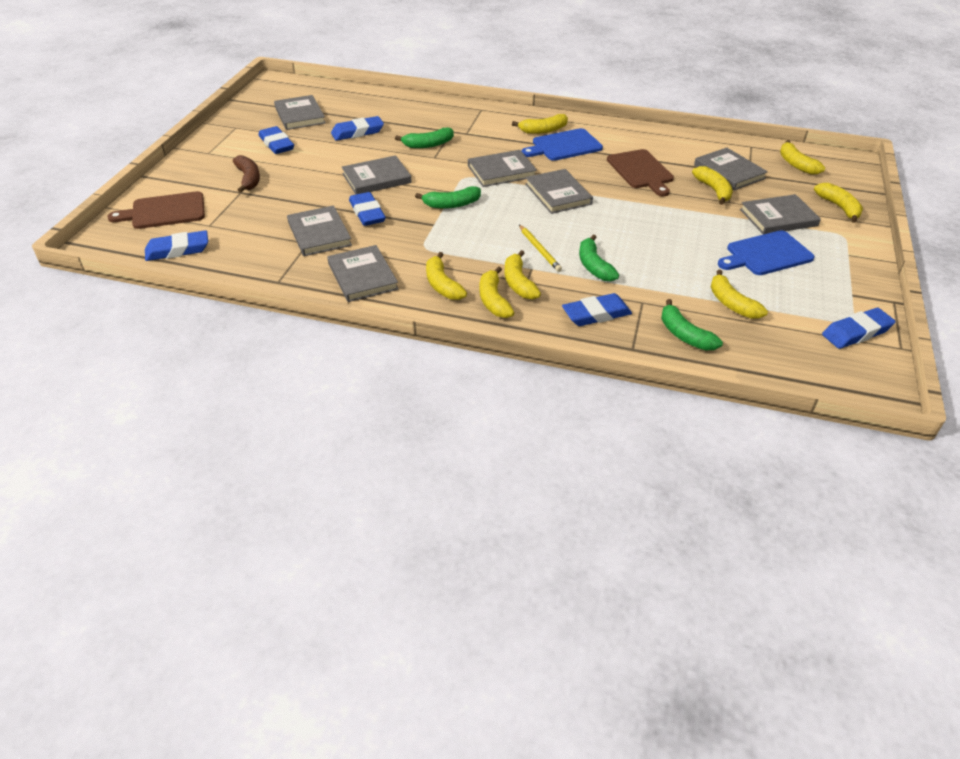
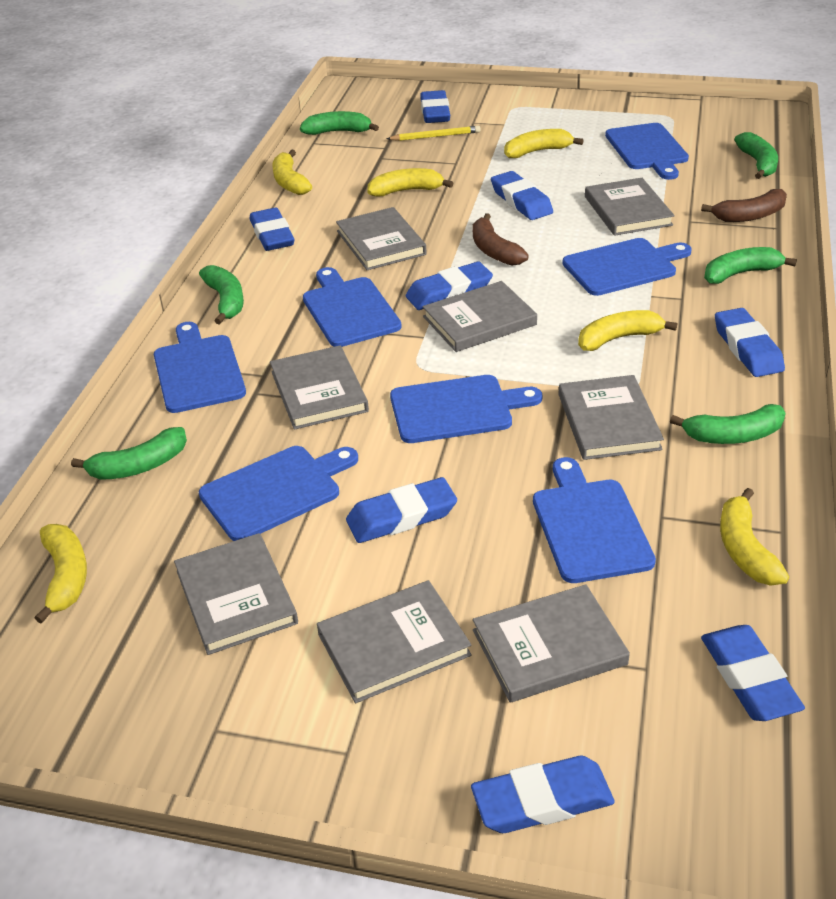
blue cutting board: [521,128,603,161] [718,230,815,275] = 2 -> [154,322,246,413] [199,446,358,541] [303,267,402,347] [390,375,542,443] [533,457,656,583] [562,238,692,296] [605,123,689,180] = 7
blue eraser: [145,230,208,261] [259,126,294,154] [331,116,384,141] [349,192,386,226] [562,293,632,326] [822,308,895,349] = 6 -> [249,208,295,251] [346,477,457,543] [406,261,493,310] [420,90,450,123] [471,756,615,833] [491,171,553,220] [701,625,805,721] [715,308,785,377] = 8
brown banana: [233,155,260,193] = 1 -> [473,213,529,266] [701,189,787,222] = 2
brown cutting board: [107,191,205,229] [607,149,674,196] = 2 -> none = 0
green banana: [395,128,454,148] [415,186,481,209] [579,235,619,281] [661,299,723,350] = 4 -> [71,427,187,480] [199,265,244,325] [300,111,379,135] [670,404,786,444] [704,247,797,284] [734,132,778,179] = 6
yellow banana: [426,252,467,300] [480,266,514,318] [504,250,541,299] [512,114,568,134] [692,166,733,205] [711,270,768,319] [780,140,825,175] [814,183,863,223] = 8 -> [35,524,87,624] [272,150,312,195] [367,168,453,196] [504,129,584,158] [578,310,677,351] [720,488,789,586] = 6

